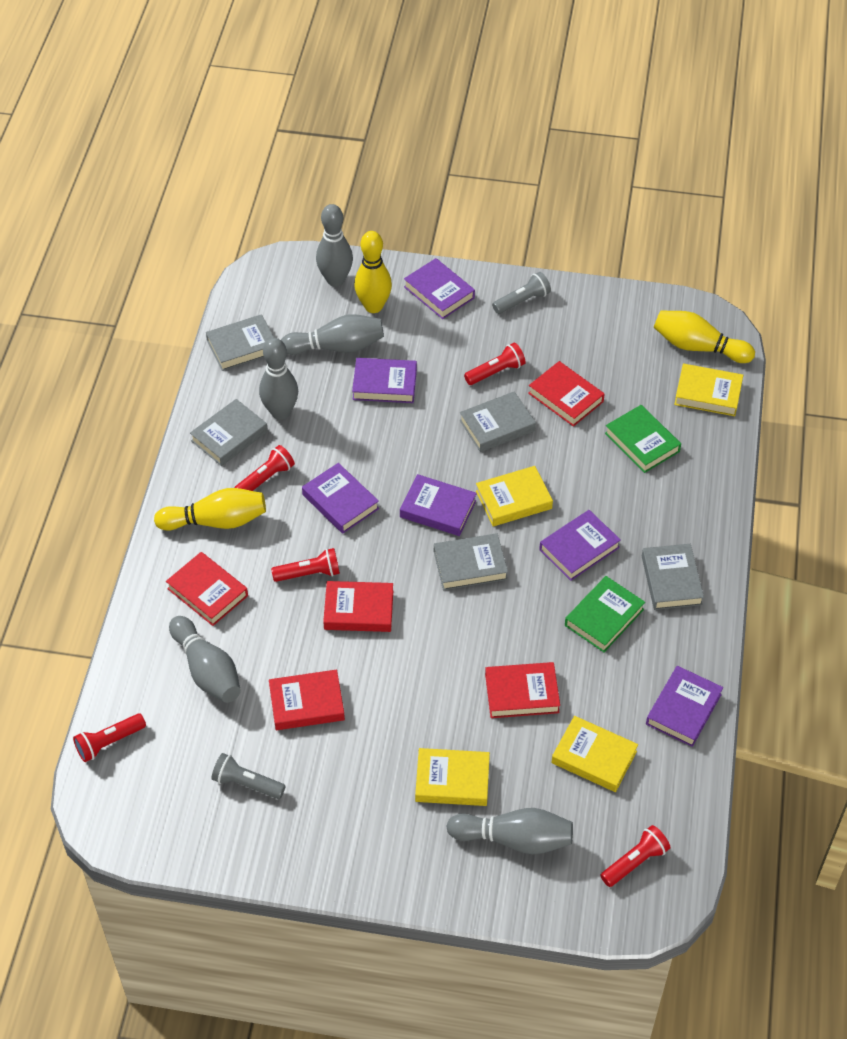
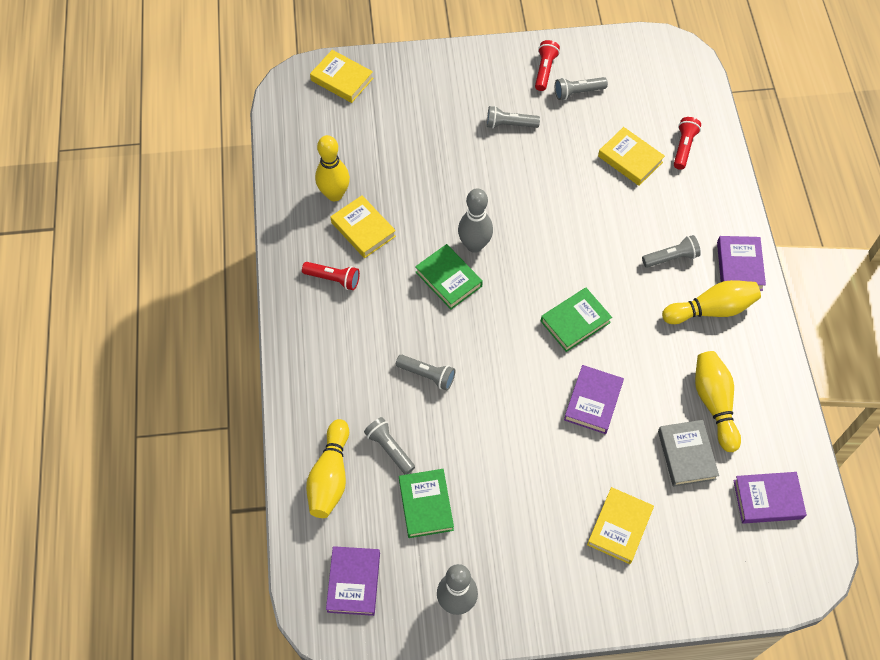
green book: [565,576,645,652] [605,405,681,473] = 2 -> [399,469,454,538] [415,244,483,309] [541,287,612,352] = 3
grey book: [190,399,268,466] [206,314,274,371] [434,533,508,590] [460,391,536,452] [642,544,704,610] = 5 -> [658,420,719,487] = 1
grey bowling pin: [169,616,241,703] [259,338,298,420] [281,314,384,355] [316,204,353,287] [446,808,573,854] = 5 -> [437,564,478,615] [458,189,493,253] = 2
grey flashlight: [211,753,285,799] [492,272,551,314] = 2 -> [364,417,415,475] [396,355,455,391] [487,106,540,129] [555,77,608,100] [642,235,701,268] = 5
purple book: [302,463,379,534] [352,358,417,403] [400,474,477,536] [404,258,475,319] [539,510,621,581] [646,666,723,747] = 6 -> [326,546,380,616] [564,365,624,434] [717,236,766,291] [733,472,807,524] = 4
red book: [166,552,248,626] [269,670,345,730] [323,581,393,632] [485,662,560,718] [528,361,605,427] = 5 -> none = 0
red flashlight: [73,714,146,762] [235,445,295,491] [271,548,340,582] [464,343,525,385] [600,825,670,887] = 5 -> [302,262,360,290] [535,40,560,91] [674,117,701,170] = 3
yellow bowling pin: [154,488,266,531] [354,231,392,313] [654,310,755,363] = 3 -> [306,419,349,518] [315,135,350,201] [662,280,761,324] [695,351,741,452] = 4

